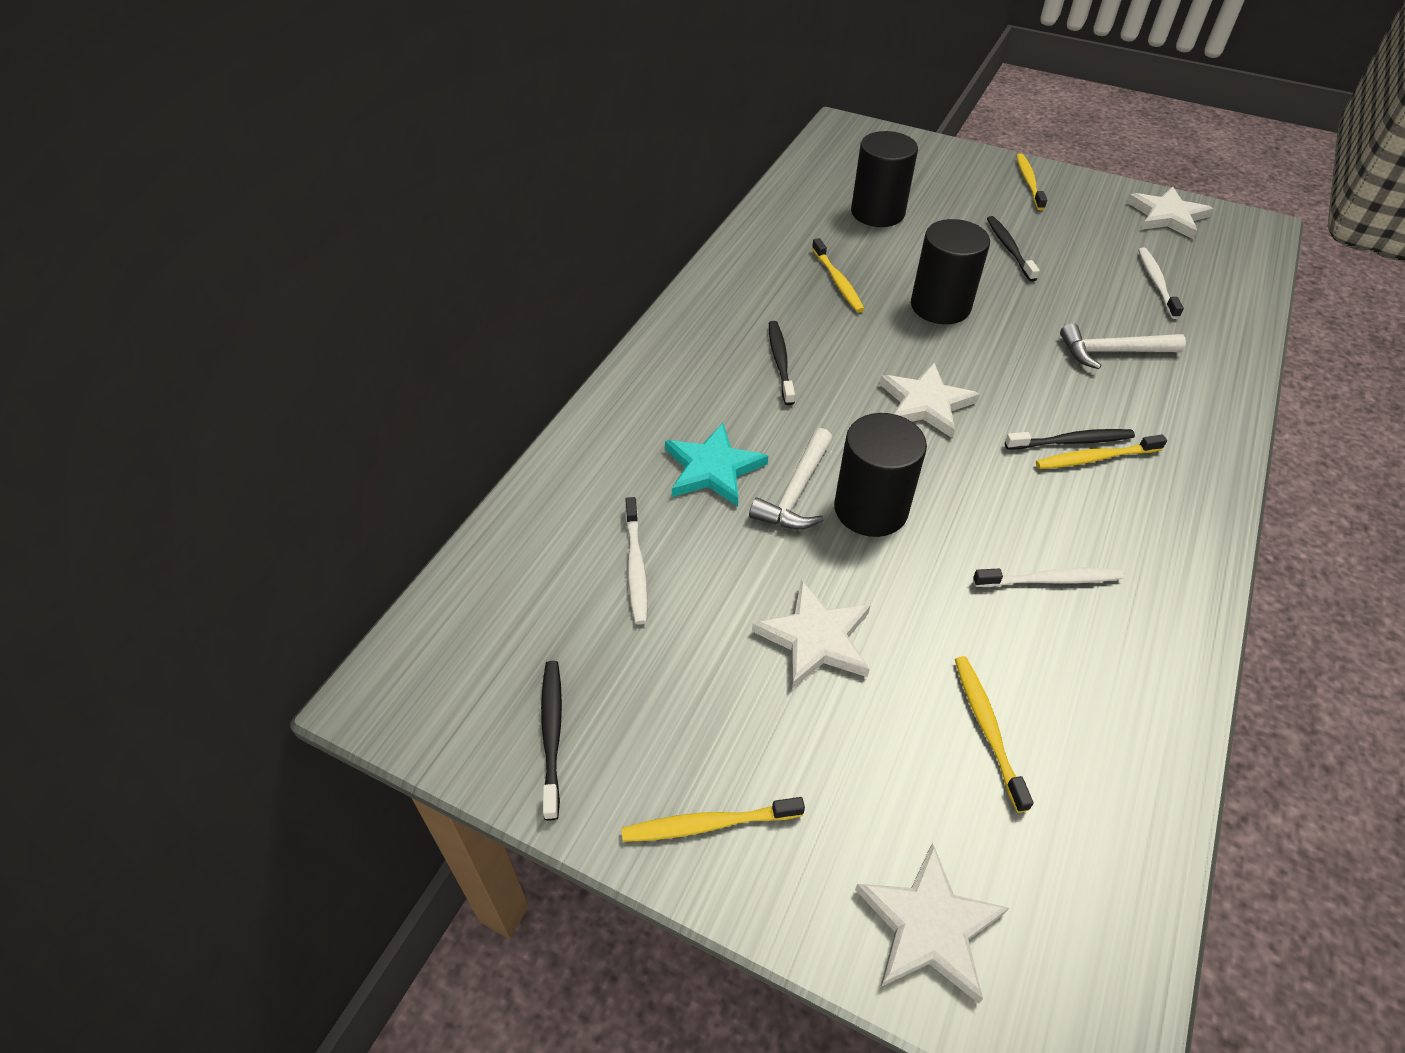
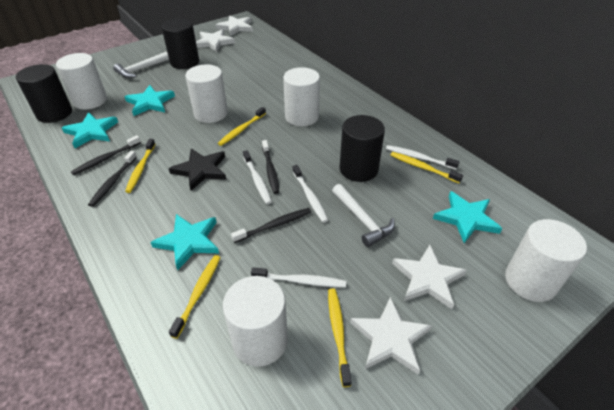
black star: none = 0 -> [169,148,226,191] = 1
turquoise star: [665,423,768,507] = 1 -> [62,112,118,148] [125,85,175,116] [150,214,219,270] [433,191,502,243] = 4
white cylinder: none = 0 -> [56,53,107,110] [185,64,228,123] [223,276,288,367] [283,67,320,126] [505,219,587,302] = 5
white toothbrush: [625,497,648,625] [973,568,1124,587] [1138,248,1184,319] = 3 -> [243,150,272,204] [251,267,346,287] [293,165,328,223] [386,145,460,170] = 4

